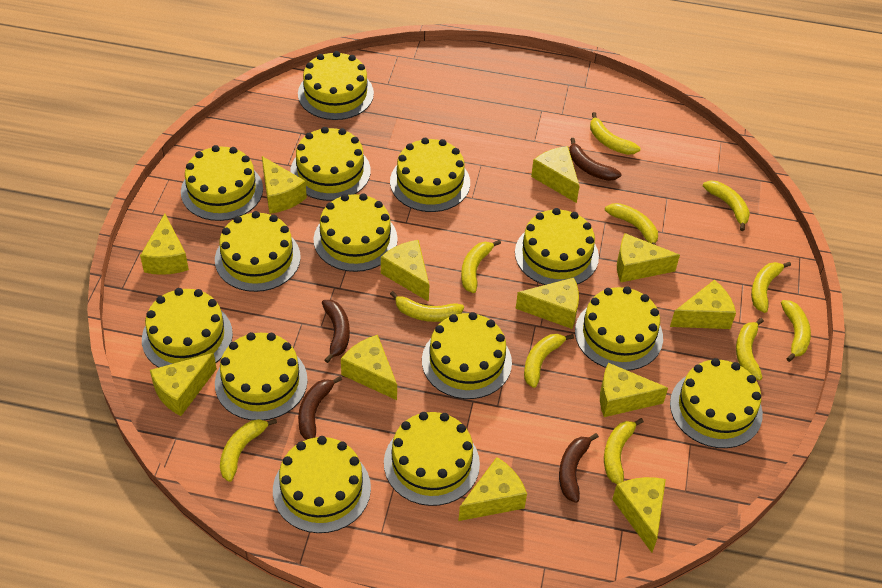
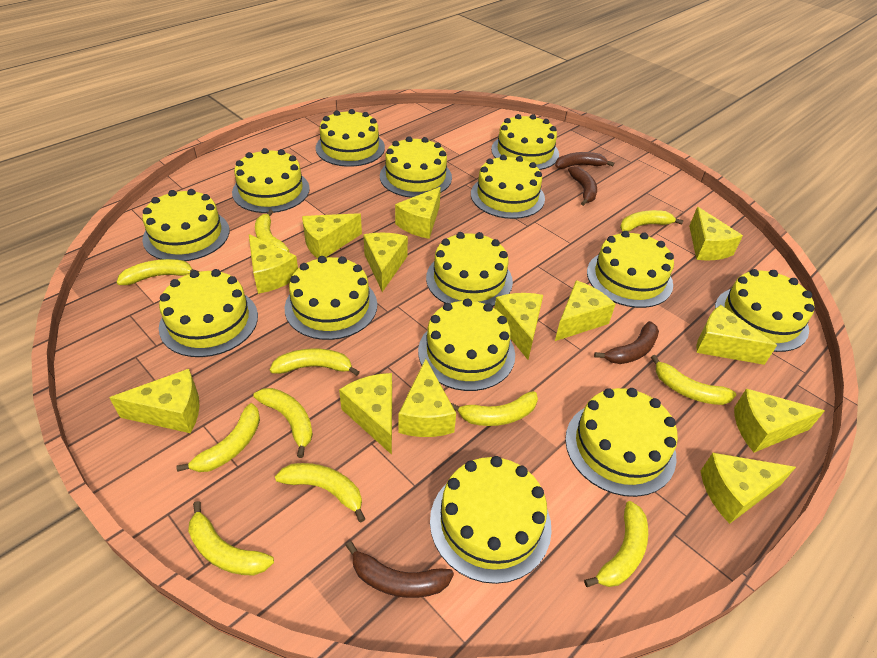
yellow cheese: [140,214,189,275] [150,353,217,416] [262,156,307,214] [341,335,397,400] [381,240,429,302] [458,457,527,521] [516,278,579,329] [531,146,580,203] [600,363,668,417] [612,477,666,553] [617,233,680,282] [670,280,736,329] = 12 -> [109,369,200,433] [249,234,298,294] [302,213,362,259] [339,373,392,455] [363,233,408,292] [395,187,441,239] [398,359,456,437] [494,293,543,360] [555,280,616,341] [689,207,743,260] [696,305,777,365] [701,453,796,524] [734,388,825,452] = 13

